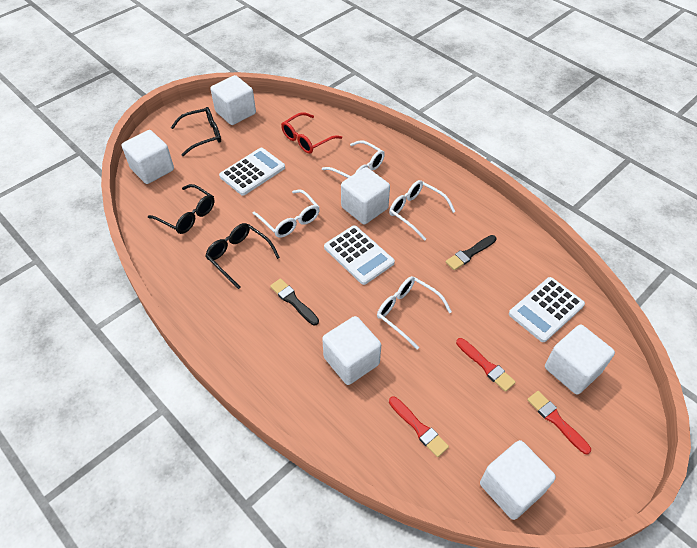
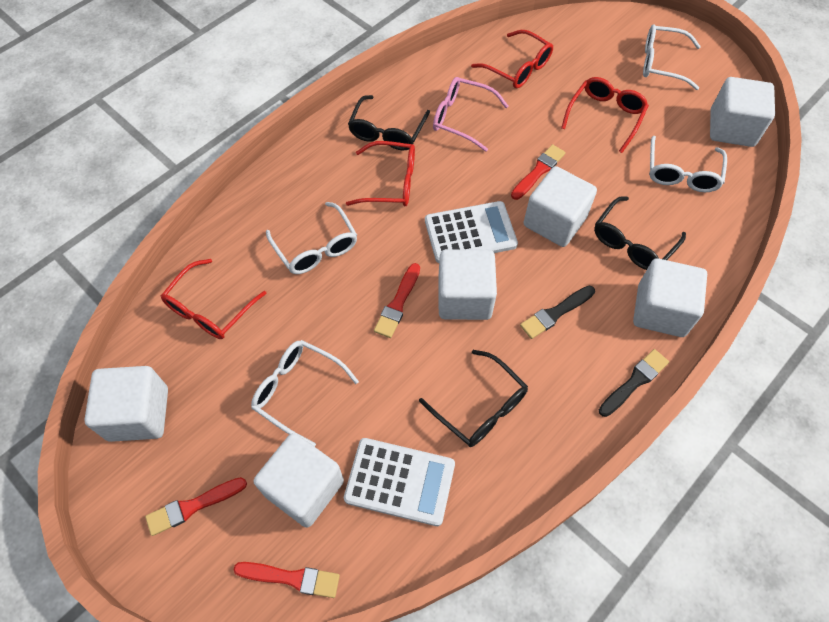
pink glasses: none = 0 -> [433,77,508,152] = 1
red brush: [389,396,449,457] [456,338,516,392] [527,391,591,454] = 3 -> [145,477,247,536] [234,562,340,598] [374,263,420,338] [511,144,565,200] = 4
red glasses: [281,112,342,154] = 1 -> [161,259,267,339] [346,141,415,206] [471,30,553,88] [561,77,649,153] = 4
white calculator: [219,148,285,196] [324,225,395,285] [509,277,585,342] = 3 -> [344,438,455,526] [425,201,518,263] = 2

